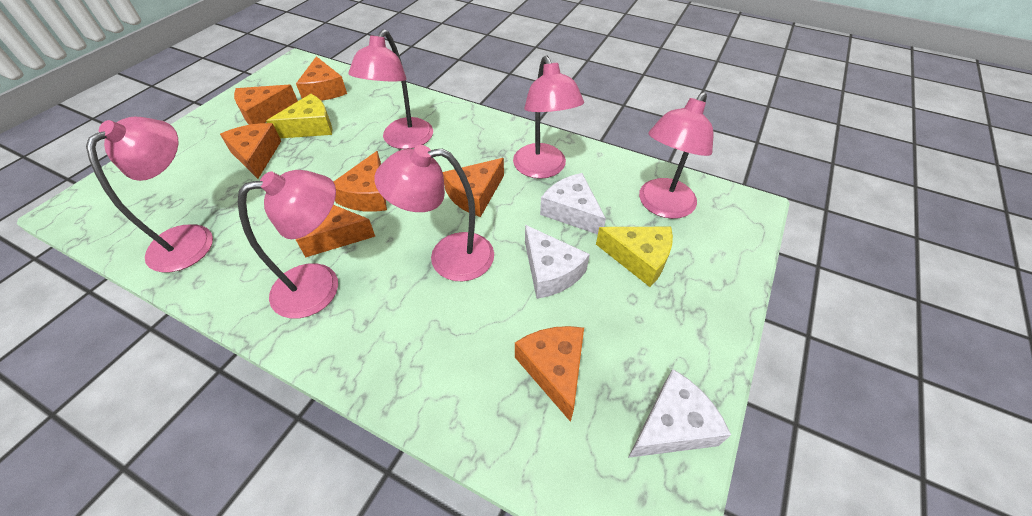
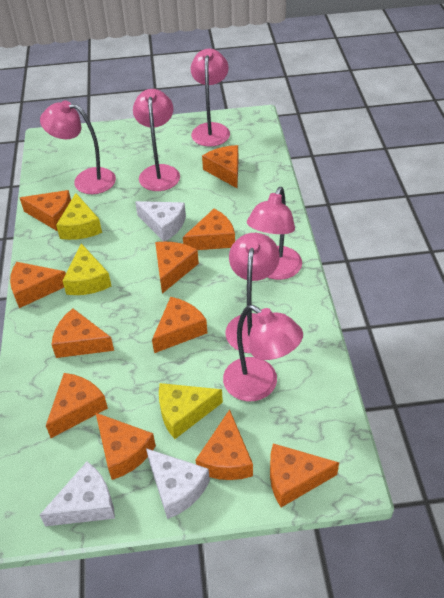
orange cheese: [220,123,281,179] [234,85,298,125] [296,56,347,101] [296,205,375,257] [333,151,387,212] [443,158,504,217] [515,326,584,422] = 7 -> [10,262,66,308] [20,190,71,231] [46,373,108,438] [51,308,114,358] [96,413,156,480] [152,297,207,353] [155,241,199,294] [183,209,235,250] [196,409,253,480] [202,145,239,188] [270,443,339,507] = 11
yellow cheese: [266,94,332,138] [596,227,673,287] = 2 -> [56,193,102,240] [63,243,111,295] [159,383,223,439] = 3

